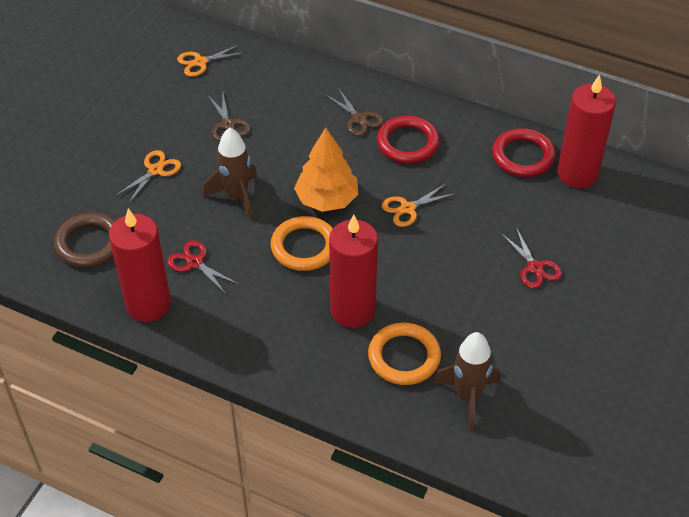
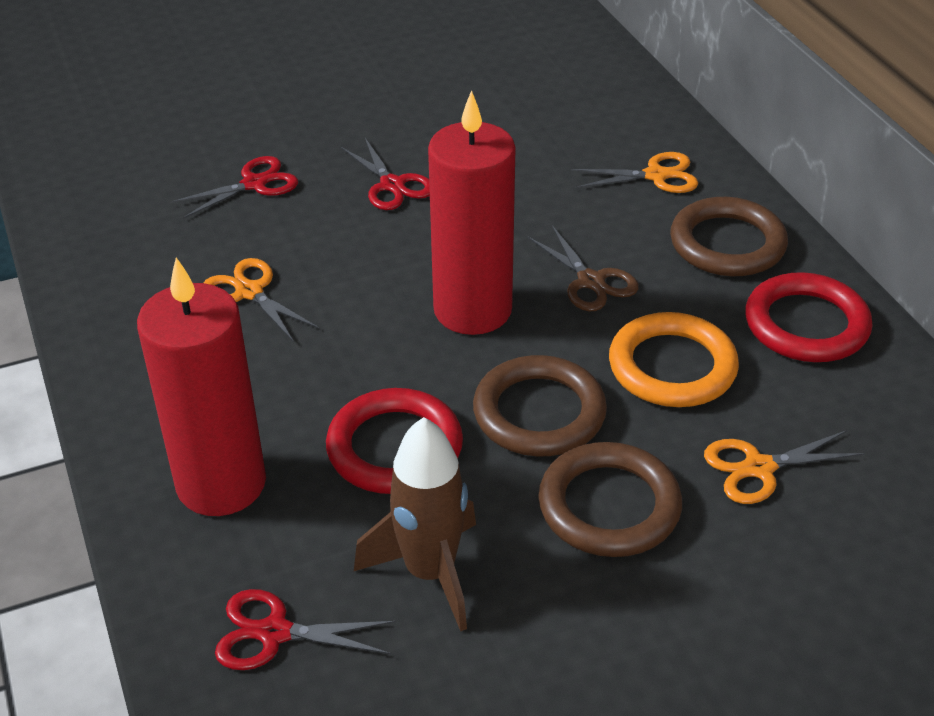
brown ring: [54,213,115,267] = 1 -> [473,355,607,457] [538,442,682,557] [670,197,788,276] = 3
brown rocket: [203,128,257,220] [433,332,500,430] = 2 -> [354,417,476,631] = 1
brown scissors: [208,94,250,141] [325,88,383,136] = 2 -> [527,225,639,311] = 1
orange ring: [271,216,333,271] [368,323,441,385] = 2 -> [609,312,739,407] = 1
orange tree: [294,128,358,212] = 1 -> none = 0
red candle: [109,209,171,322] [329,215,378,328] [557,74,616,188] = 3 -> [137,257,266,516] [428,90,516,335] = 2
red scissors: [167,240,238,294] [501,227,562,288] = 2 -> [170,156,298,219] [215,589,396,670] [341,138,430,210] = 3

